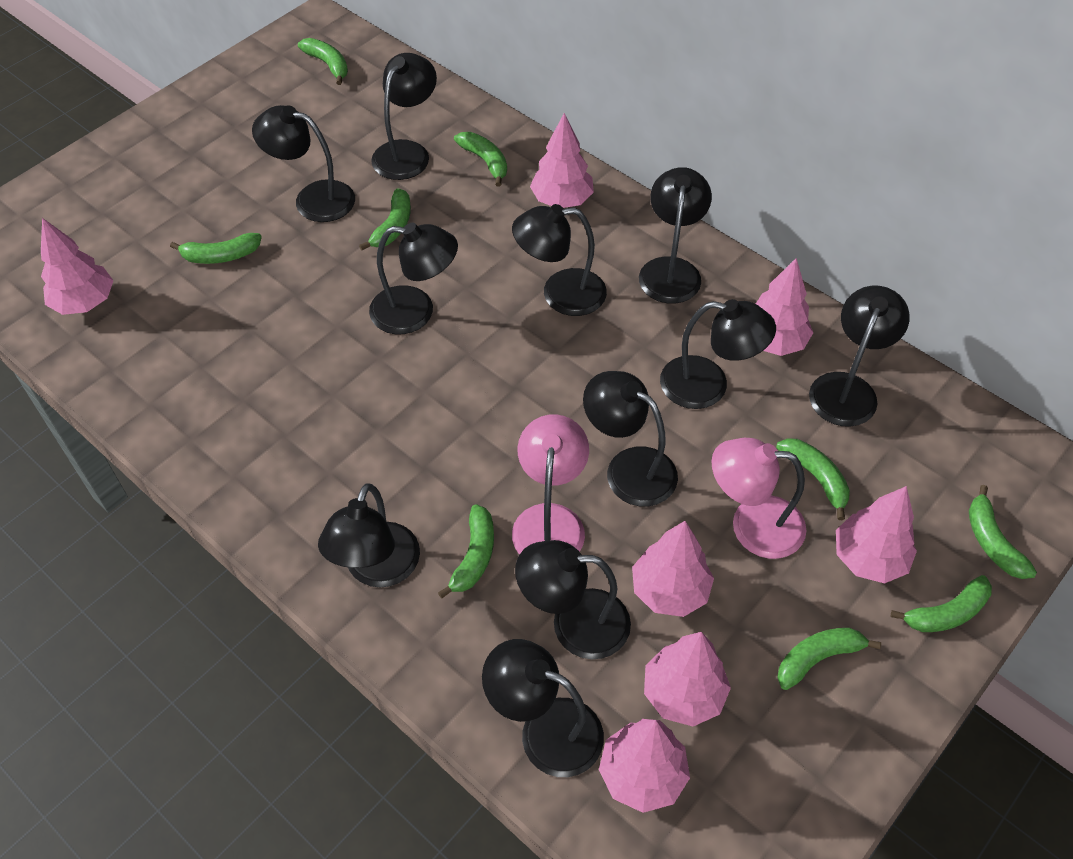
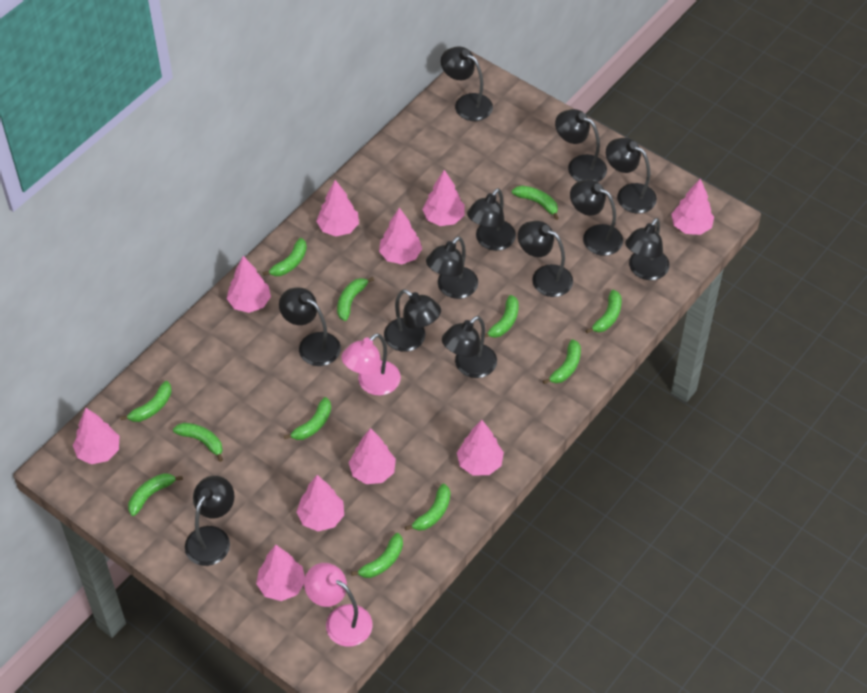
black lamp: [252,105,355,222] [318,483,420,588] [369,223,458,334] [371,53,437,180] [482,639,604,777] [512,204,607,316] [515,540,631,659] [583,371,678,506] [639,167,712,304] [660,299,776,409] [809,286,910,427] = 11 -> [185,476,235,566] [279,288,341,366] [384,289,441,352] [426,236,478,299] [441,46,493,121] [442,316,497,378] [467,188,516,251] [518,221,573,297] [555,109,607,182] [570,180,623,256] [606,138,657,214] [625,218,670,280] = 12
green banana: [170,233,262,264] [298,38,348,85] [359,188,411,250] [438,504,494,598] [454,132,507,187] [776,438,850,520] [777,628,881,690] [891,575,992,632] [969,485,1037,579] = 9 -> [120,381,172,422] [128,473,183,516] [173,423,223,462] [263,238,307,276] [284,397,331,440] [337,277,374,321] [351,533,403,578] [405,483,450,531] [485,295,519,338] [512,185,559,220] [543,339,581,384] [586,290,622,333] = 12
pink tree: [41,218,114,315] [530,113,594,208] [599,719,690,813] [632,521,714,617] [644,632,731,726] [756,258,813,356] [836,486,917,583] = 7 -> [73,408,119,464] [227,256,271,313] [256,545,305,601] [296,475,344,531] [316,180,359,236] [349,428,396,484] [379,208,422,264] [422,170,464,226] [457,420,504,475] [671,178,714,235] = 10

